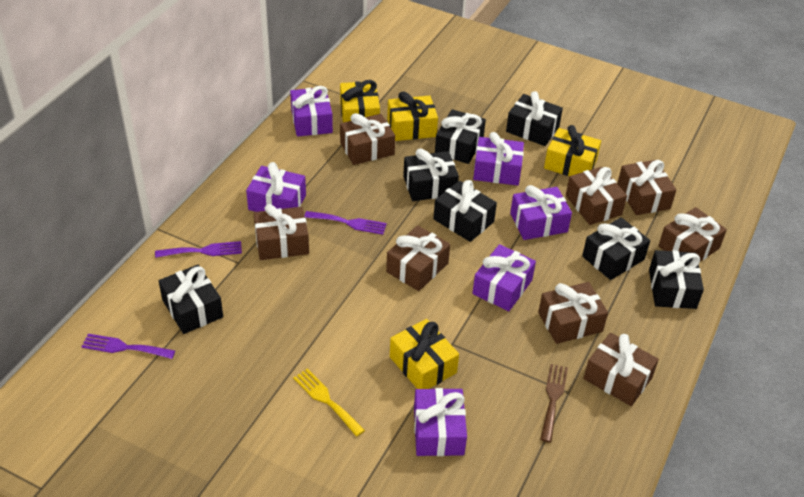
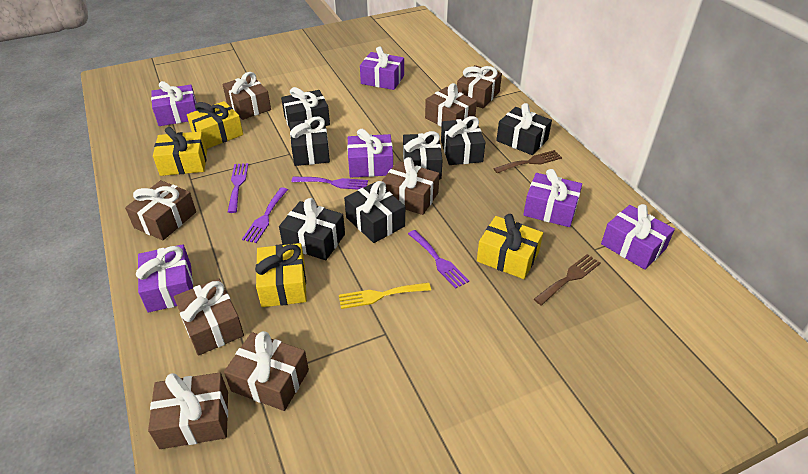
brown fork: [540,364,568,443] = 1 -> [493,150,562,173] [534,254,600,305] = 2
purple fork: [82,334,175,359] [155,241,242,258] [305,211,387,235] = 3 -> [228,163,248,213] [242,187,288,243] [291,177,368,190] [408,230,469,289] = 4

